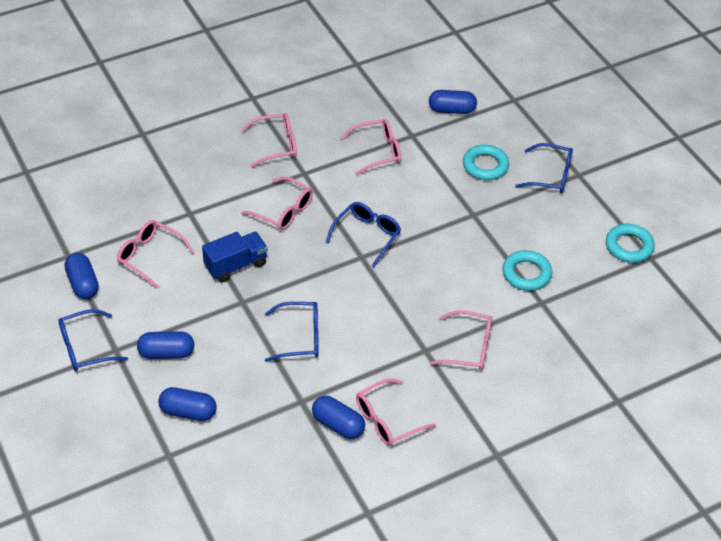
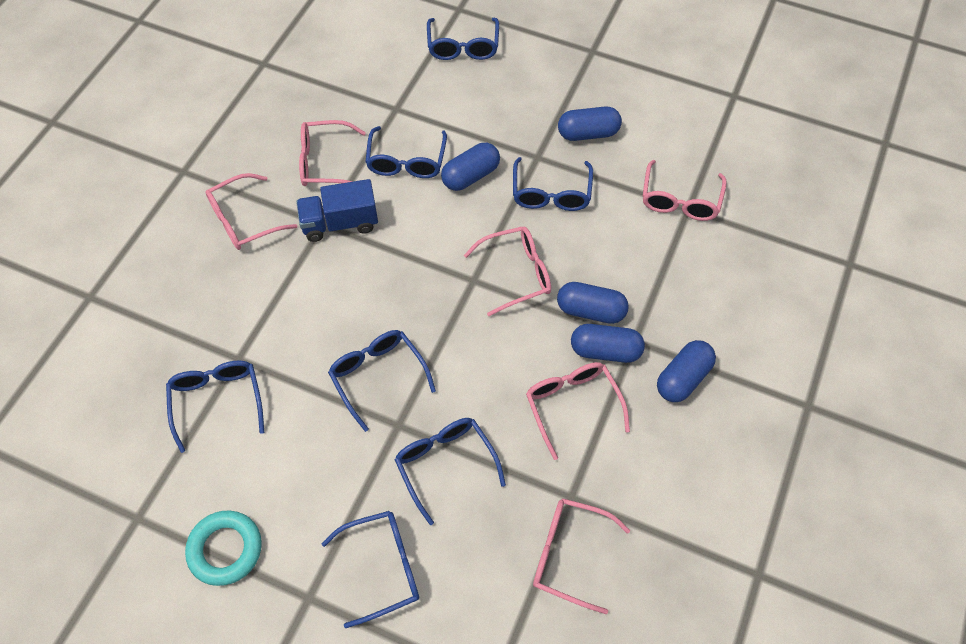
blue glasses: [58,309,128,371] [265,302,319,362] [326,202,401,267] [515,143,573,193] = 4 -> [166,361,264,453] [322,511,419,628] [328,330,436,432] [365,126,447,178] [395,418,506,525] [427,18,499,60] [513,157,593,211] = 7
turquoise ring: [463,145,509,180] [503,250,552,291] [606,224,655,263] = 3 -> [185,511,262,586] = 1

